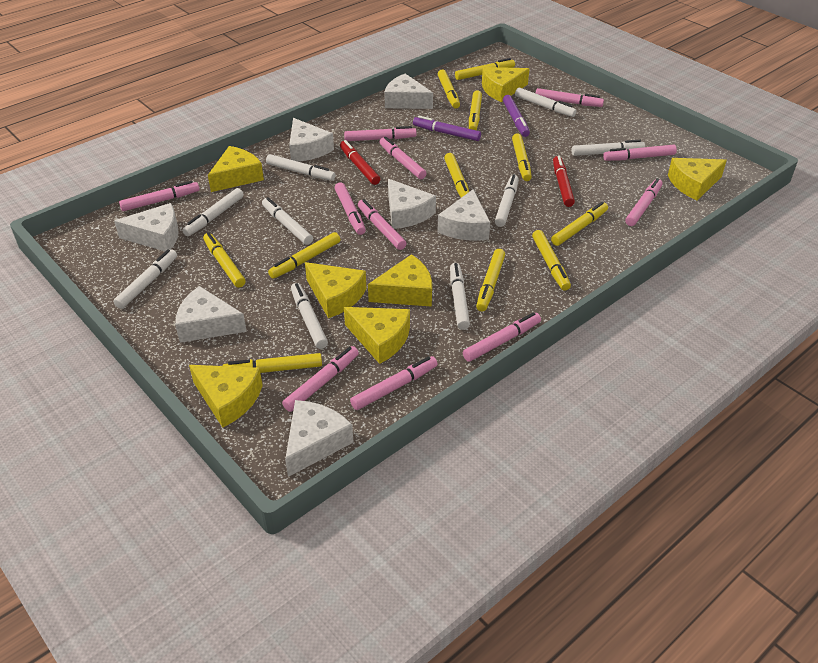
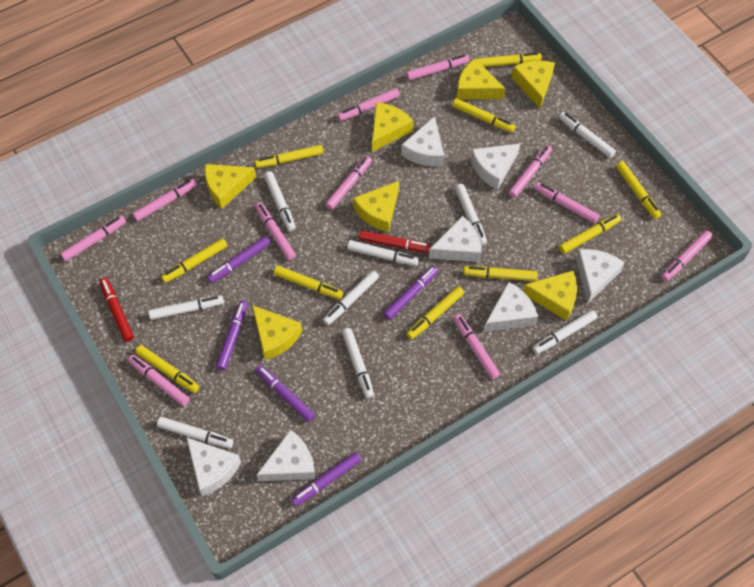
purple marker: [413,116,481,141] [503,95,530,137] = 2 -> [207,236,271,283] [216,301,248,370] [256,365,315,422] [291,452,362,506] [383,266,439,320] = 5
yellow marker: [203,233,246,288] [223,353,322,373] [268,232,340,279] [438,70,460,108] [444,153,469,198] [455,58,515,80] [469,90,482,130] [476,249,505,311] [512,133,532,181] [532,230,571,291] [551,202,608,246] = 11 -> [135,345,200,393] [161,238,227,283] [255,145,324,168] [274,266,343,299] [406,286,464,339] [452,98,516,133] [464,266,538,281] [476,52,542,67] [559,214,621,254] [616,161,661,219] = 10

